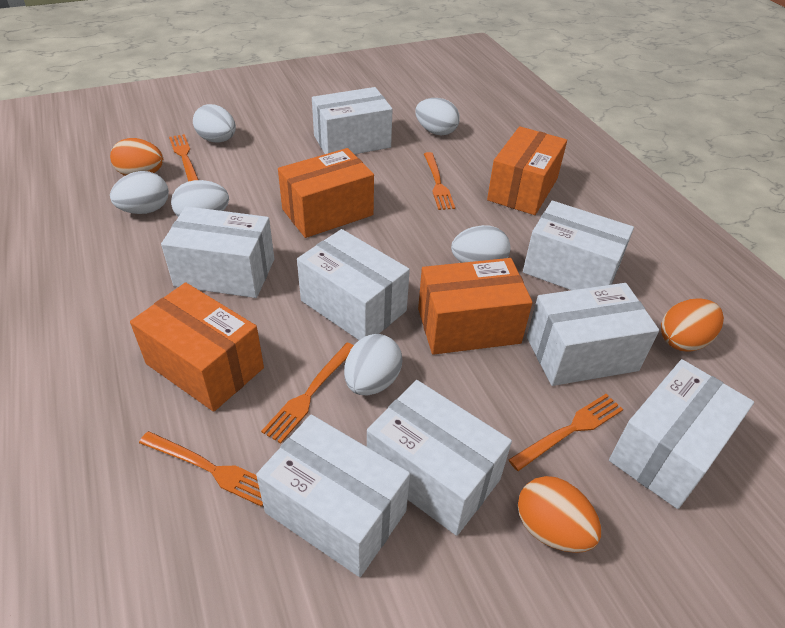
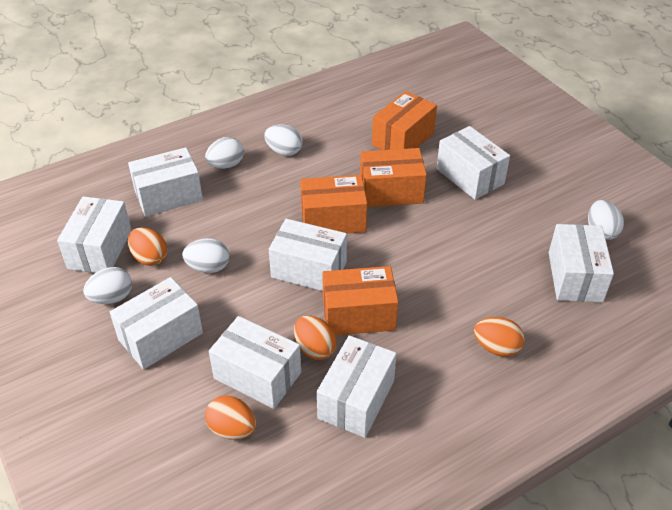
orange egg: [110,138,163,176] [518,476,601,553] [661,299,724,352] = 3 -> [128,227,168,266] [205,395,256,440] [294,316,337,360] [474,317,525,357] = 4
orange fork: [139,431,263,507] [169,134,198,182] [261,342,354,443] [424,152,455,210] [508,394,623,471] = 5 -> none = 0
white egg: [110,171,169,214] [171,180,229,217] [193,104,236,142] [344,334,402,396] [415,98,460,136] [451,225,511,263] = 6 -> [83,267,132,304] [182,238,229,273] [205,137,244,169] [264,124,302,156] [588,200,624,240] = 5

